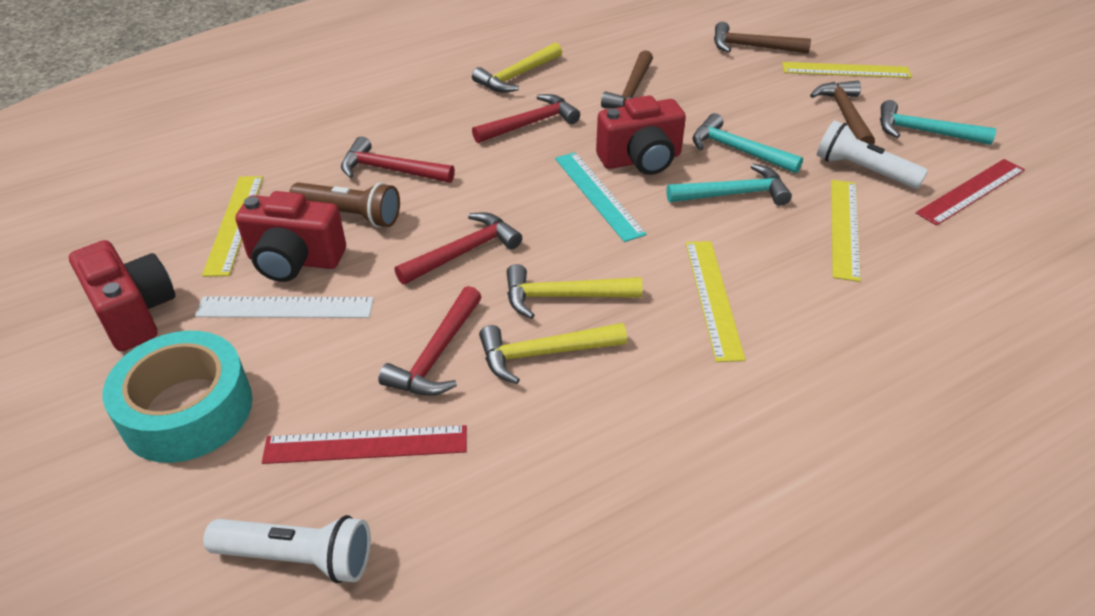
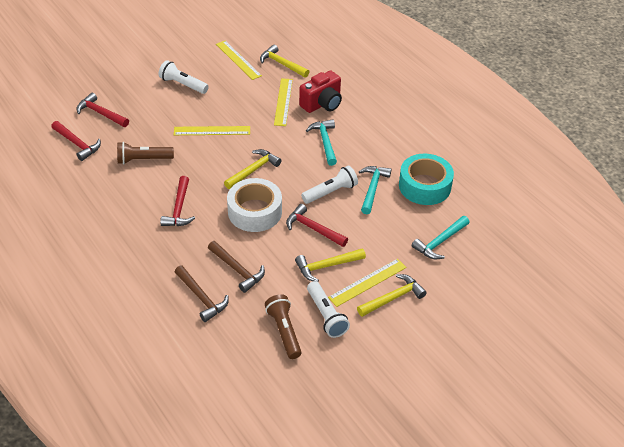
brown flashlight: [290,182,400,228] = 1 -> [117,142,174,164] [265,294,302,359] = 2
brown hammer: [601,50,653,109] [714,22,811,54] [810,80,875,144] = 3 -> [175,266,229,322] [208,241,265,293] = 2
red camera: [69,240,175,351] [235,191,346,282] [596,95,686,175] = 3 -> [299,70,342,113] = 1
red ruler: [262,425,467,464] [916,159,1025,226] = 2 -> none = 0
turquoise ruler: [555,152,647,242] = 1 -> none = 0
white flashlight: [203,515,371,583] [817,120,928,189] = 2 -> [159,60,209,94] [301,165,358,204] [307,281,350,338] = 3
white ruler: [195,296,374,318] = 1 -> none = 0
white tape: none = 0 -> [227,178,282,232] = 1
yellow hammer: [472,42,562,93] [479,323,627,384] [506,264,643,319] = 3 -> [224,149,281,189] [260,45,309,78] [295,248,366,282] [357,274,427,317] = 4

